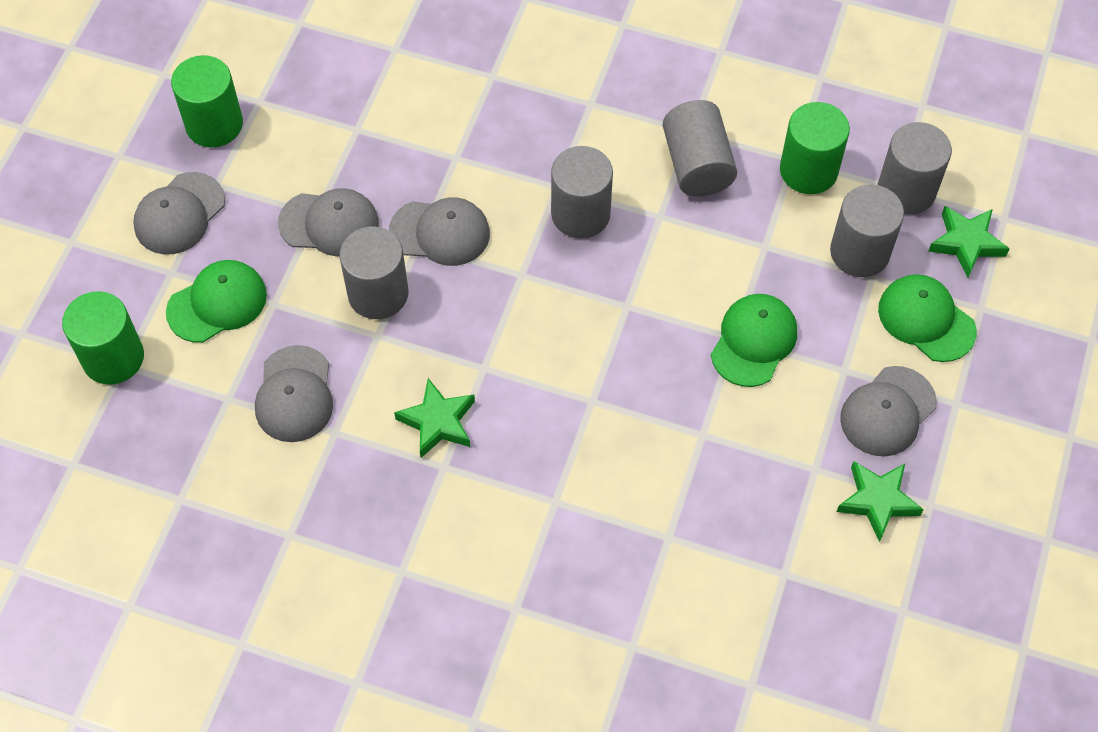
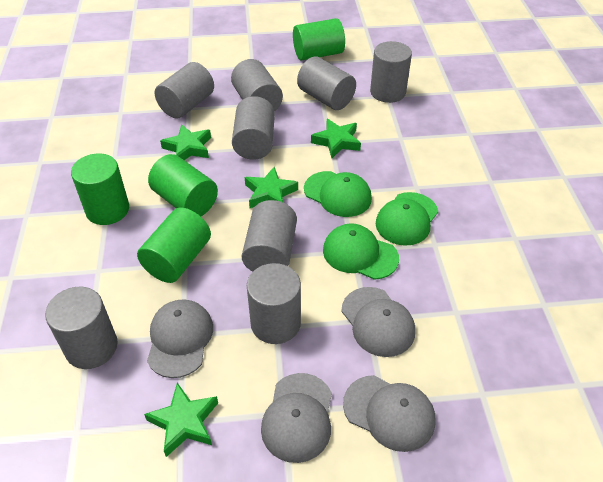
green cylinder: [62,291,144,385] [171,55,243,147] [780,102,850,194] = 3 -> [71,153,129,225] [137,208,211,283] [148,154,218,216] [293,18,345,61] = 4
green star: [394,378,475,458] [837,461,924,542] [928,206,1010,277] = 3 -> [144,383,218,457] [160,124,211,160] [245,167,298,208] [311,119,361,158] = 4
grey cap: [133,172,225,254] [255,345,333,442] [278,188,379,257] [389,197,490,266] [840,366,937,457] = 5 -> [147,299,213,378] [261,373,332,463] [341,287,415,357] [343,375,435,452] = 4
grey cylinder: [339,226,408,319] [551,146,613,239] [663,100,737,197] [830,185,904,277] [878,122,952,215] = 5 -> [45,287,118,369] [155,62,214,119] [231,59,283,111] [232,96,275,160] [242,200,297,272] [247,263,301,344] [297,56,356,110] [370,41,412,103] = 8

